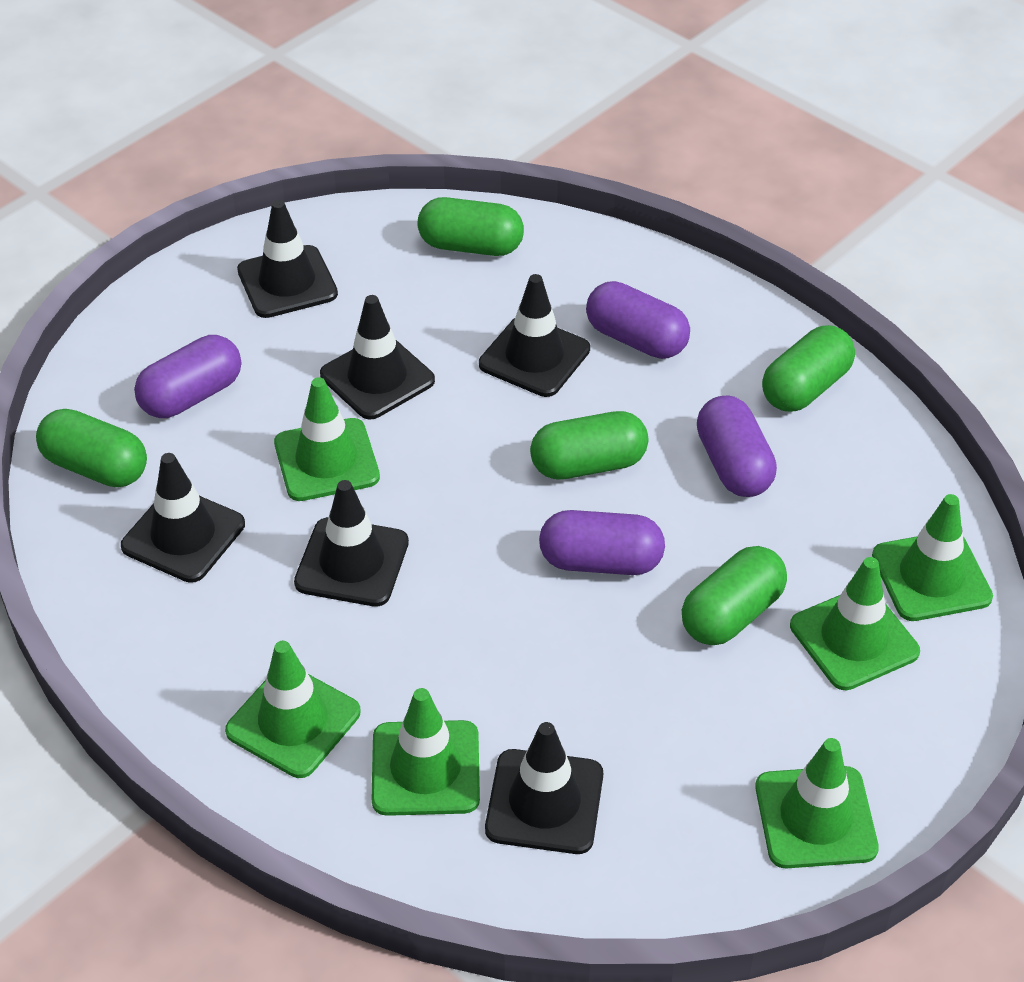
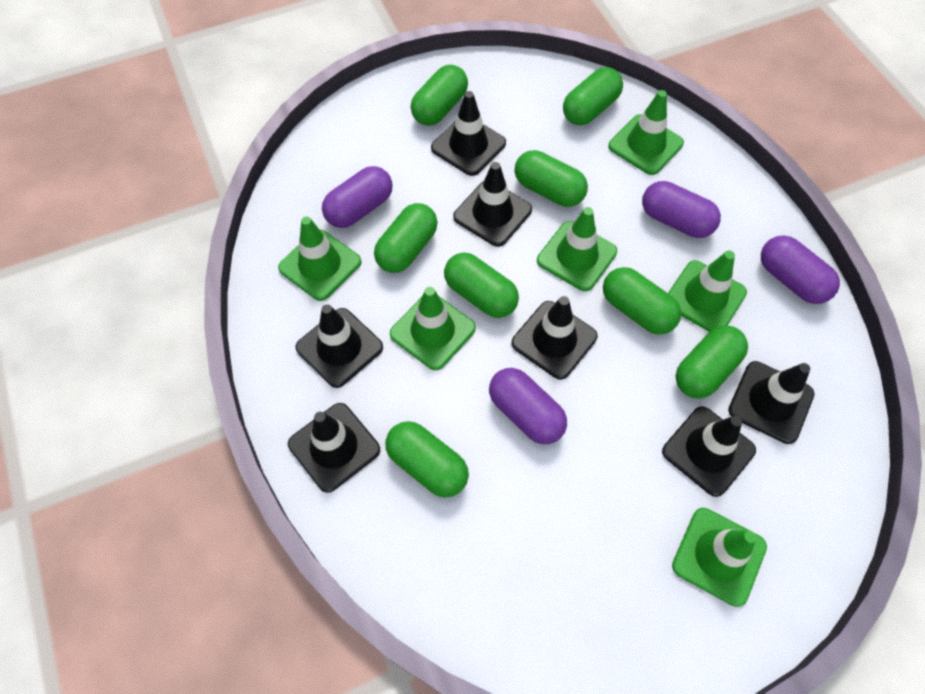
black traffic cone: [121,453,245,583] [237,200,338,318] [294,480,409,606] [320,295,435,420] [479,274,590,397] [485,722,603,854] = 6 -> [288,403,380,493] [296,304,383,388] [431,91,506,176] [453,162,532,247] [511,296,598,380] [662,406,756,497] [728,361,815,444] = 7
green capsule: [36,409,147,487] [417,197,524,256] [530,411,648,480] [682,546,787,645] [762,325,855,412] = 5 -> [374,203,438,273] [385,421,469,498] [410,65,468,126] [444,253,519,318] [515,150,588,207] [563,67,623,125] [603,267,681,335] [675,325,748,399] = 8

